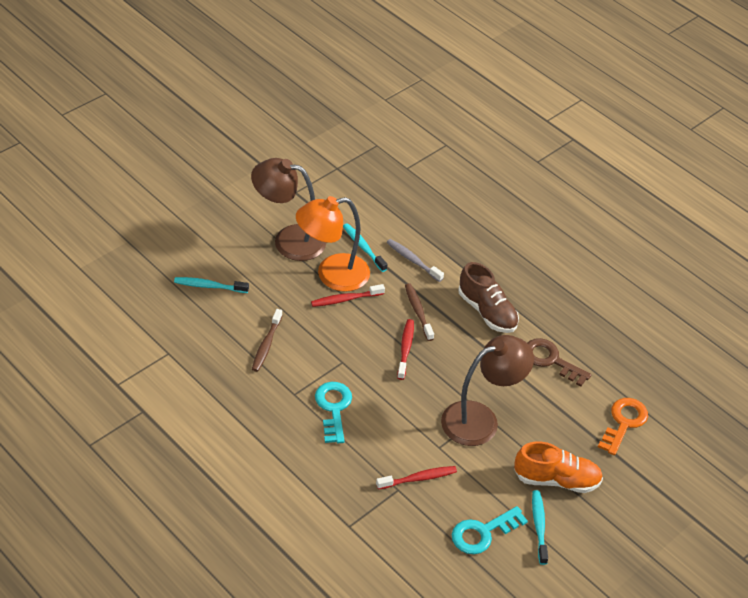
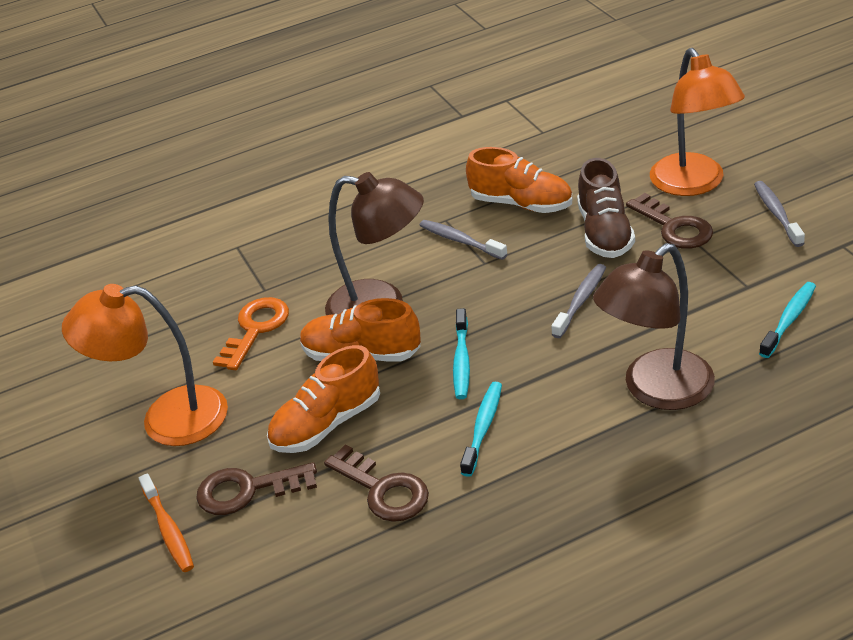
brown key: [528,338,591,387] = 1 -> [196,462,317,515] [324,444,429,522] [626,193,713,249] = 3
brown toothbrush: [252,309,283,372] [405,283,434,341] = 2 -> none = 0
grey toothbrush: [386,239,444,282] = 1 -> [419,220,507,260] [551,264,606,338] [754,181,805,247] = 3
orange lamp: [296,196,370,292] = 1 -> [62,284,228,446] [650,48,745,196] = 2
orange shoe: [514,441,603,493] = 1 -> [267,345,380,453] [300,298,421,362] [466,147,572,213] = 3
orange toothbrush: none = 0 -> [139,473,194,572] = 1
red toothbrush: [311,284,385,307] [376,466,457,490] [397,319,414,380] = 3 -> none = 0
turquoise key: [315,382,352,443] [452,506,528,554] = 2 -> none = 0

